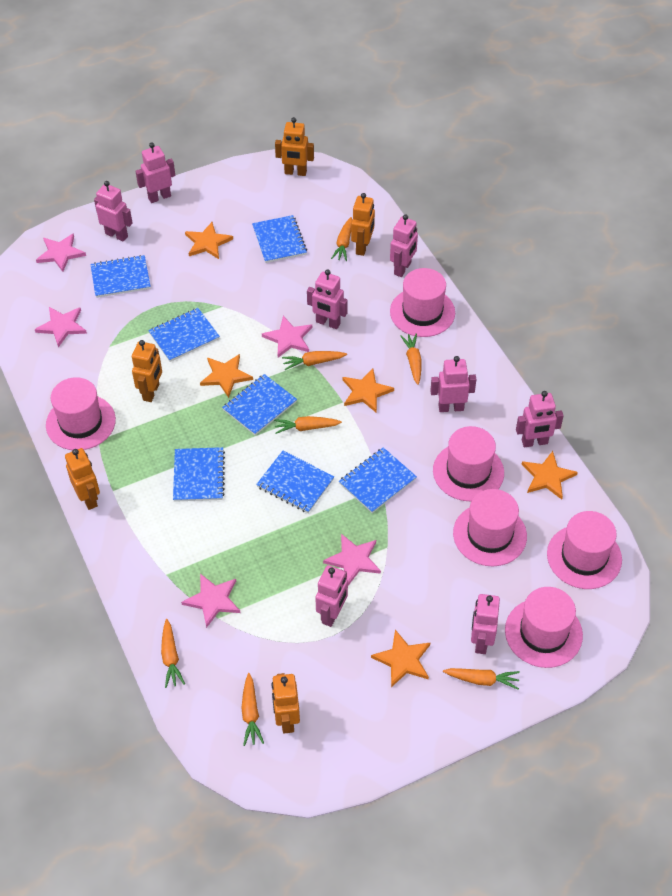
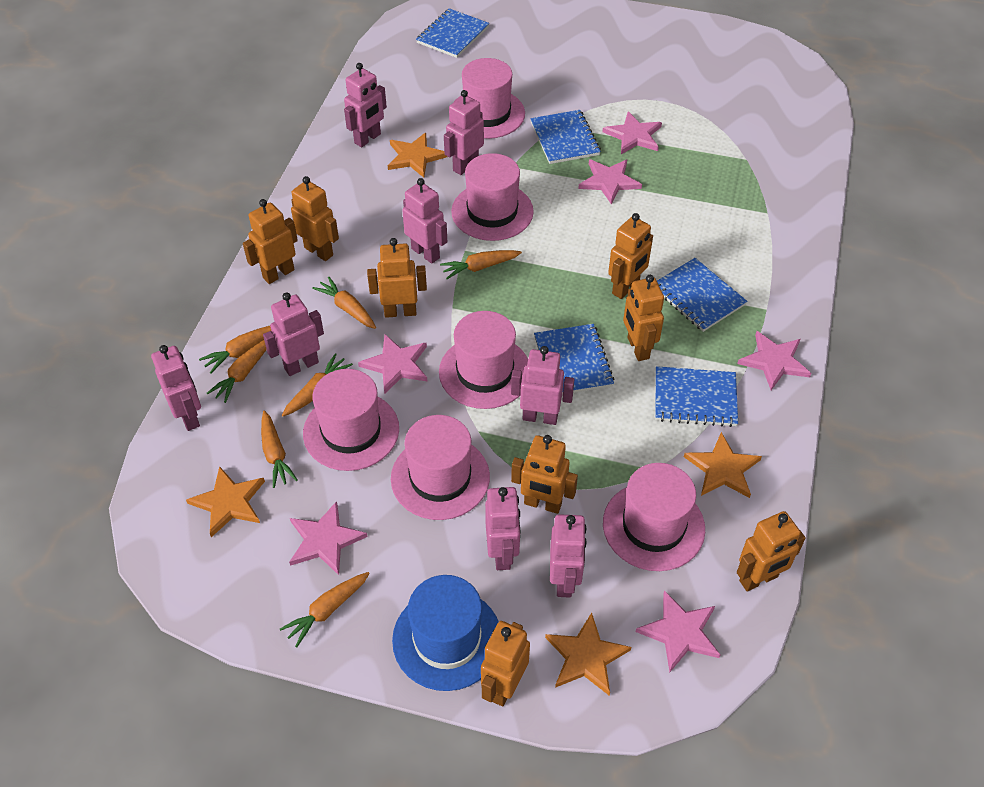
blue hat: none = 0 -> [392,575,498,691] = 1
blue notebook: [90,255,151,298] [148,308,220,362] [173,447,225,502] [222,374,297,435] [252,215,307,263] [256,451,334,513] [339,447,417,513] = 7 -> [416,8,489,58] [530,110,601,164] [534,324,614,395] [655,366,738,427] [657,258,747,332] = 5
orange robot: [65,448,100,510] [132,340,162,402] [272,673,300,734] [275,117,314,176] [351,193,375,256] = 5 -> [243,199,298,284] [291,176,339,261] [367,238,427,318] [481,621,530,706] [511,435,578,514] [608,213,653,299] [623,275,664,361] [737,511,806,591] = 8
orange star: [185,222,233,259] [200,354,253,398] [343,369,394,413] [371,630,431,687] [521,451,578,499] = 5 -> [186,466,265,537] [388,133,448,178] [545,613,631,696] [684,432,762,498] = 4
pink star: [35,307,87,347] [36,233,86,272] [181,574,240,628] [262,316,312,358] [323,534,381,586] = 5 -> [289,501,368,575] [358,334,427,394] [578,159,642,205] [602,111,662,154] [636,590,720,672] [737,331,811,390] = 6

